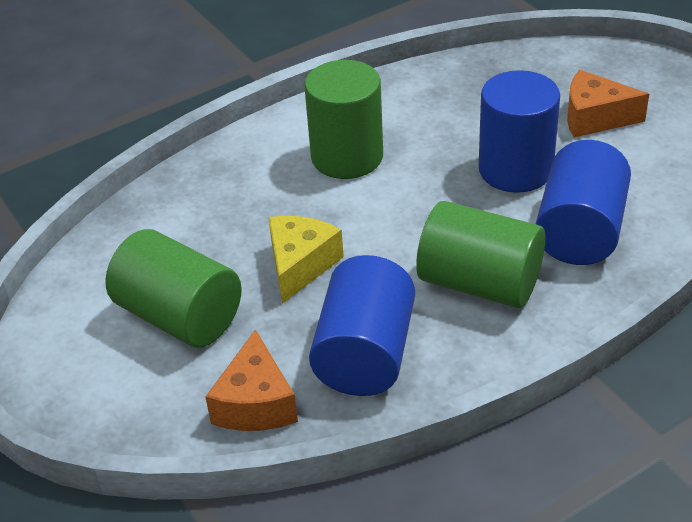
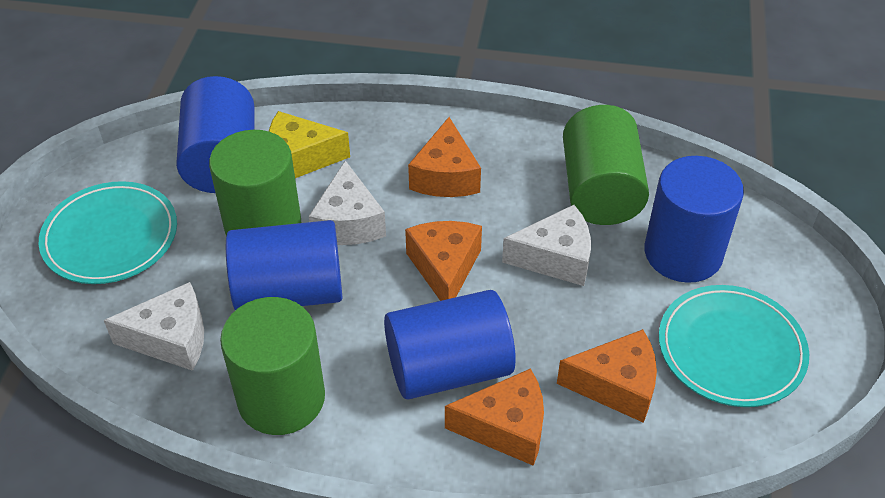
blue cylinder: [309,255,415,396] [479,70,560,193] [536,140,631,265] = 3 -> [176,76,254,193] [226,220,342,310] [384,290,516,400] [644,156,744,283] = 4
orange cheese: [205,329,298,431] [567,70,649,137] = 2 -> [405,221,482,301] [408,117,481,197] [445,368,544,466] [557,329,657,423] = 4
turquoise plate: none = 0 -> [39,181,177,284] [659,285,809,407] = 2
white cheese: none = 0 -> [104,282,204,371] [309,160,386,245] [502,205,591,286] = 3

